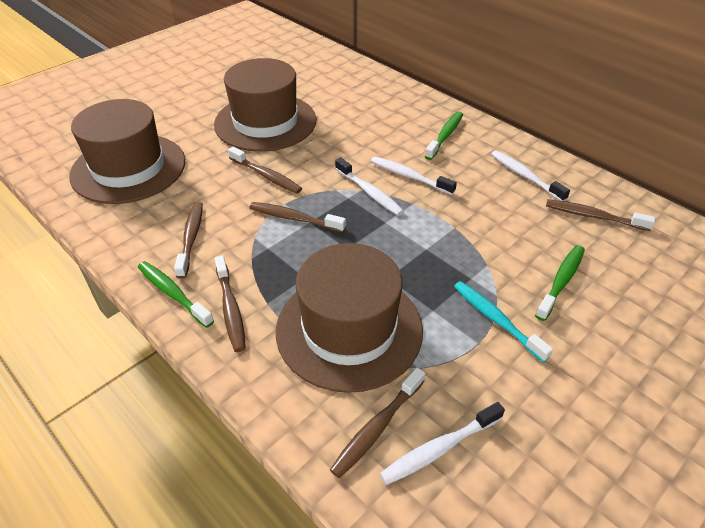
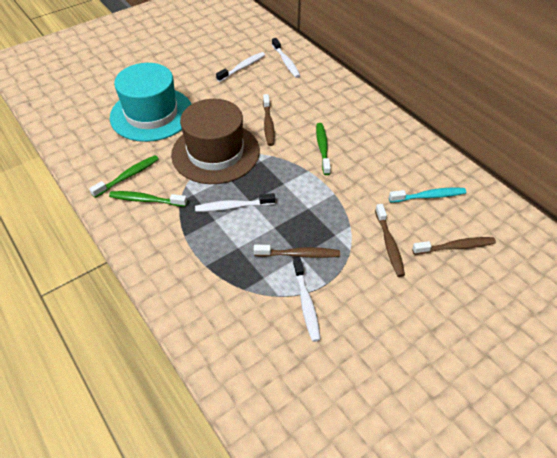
brown hat: [69,99,185,204] [214,58,316,152] [276,243,423,393] = 3 -> [171,99,260,184] = 1
brown toothbrush: [174,202,203,279] [215,256,246,352] [228,147,302,193] [250,202,346,233] [330,367,425,478] [546,199,655,231] = 6 -> [254,245,340,258] [263,94,275,146] [375,204,405,277] [412,237,496,255] = 4
turquoise hat: none = 0 -> [110,63,191,142] = 1

